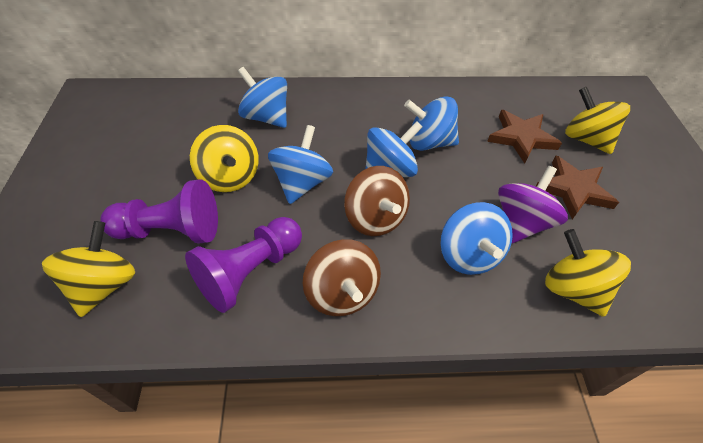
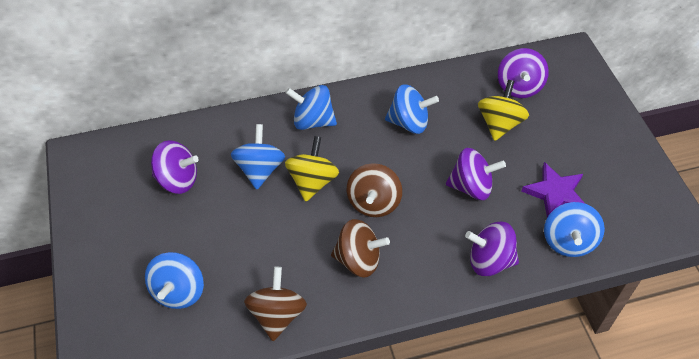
brown spinning top: [303,239,381,316] [344,166,410,236] = 2 -> [244,267,307,341] [331,219,390,278] [347,163,402,217] = 3
brown star: [487,110,562,163] [536,156,619,219] = 2 -> none = 0
purple pawn: [100,179,218,244] [185,217,302,313] = 2 -> none = 0
purple spinning top: [498,166,568,243] = 1 -> [151,140,199,194] [446,148,506,200] [465,222,519,276] [498,48,549,98] = 4
purple star: none = 0 -> [521,162,585,218] = 1
yellow spinning top: [42,221,135,317] [190,125,259,192] [545,229,631,317] [565,87,630,154] = 4 -> [285,136,339,202] [478,80,529,141] = 2

